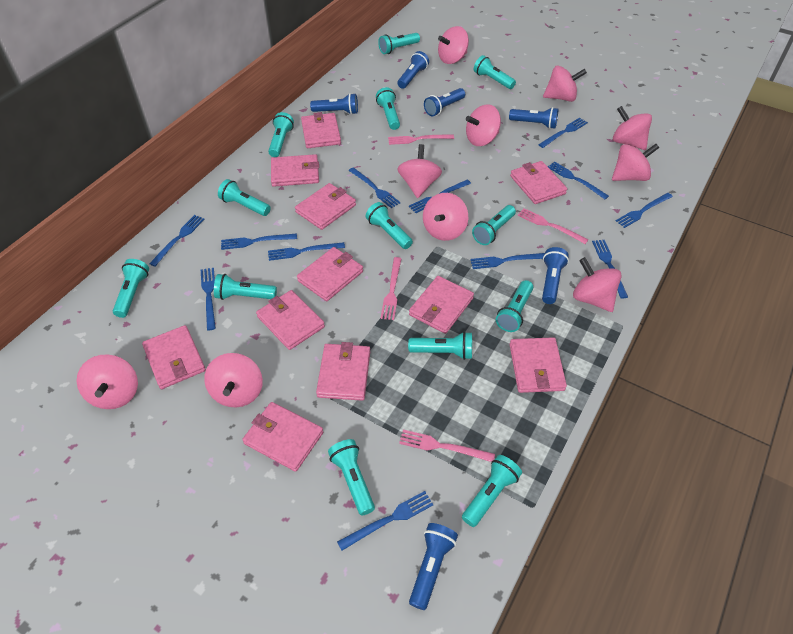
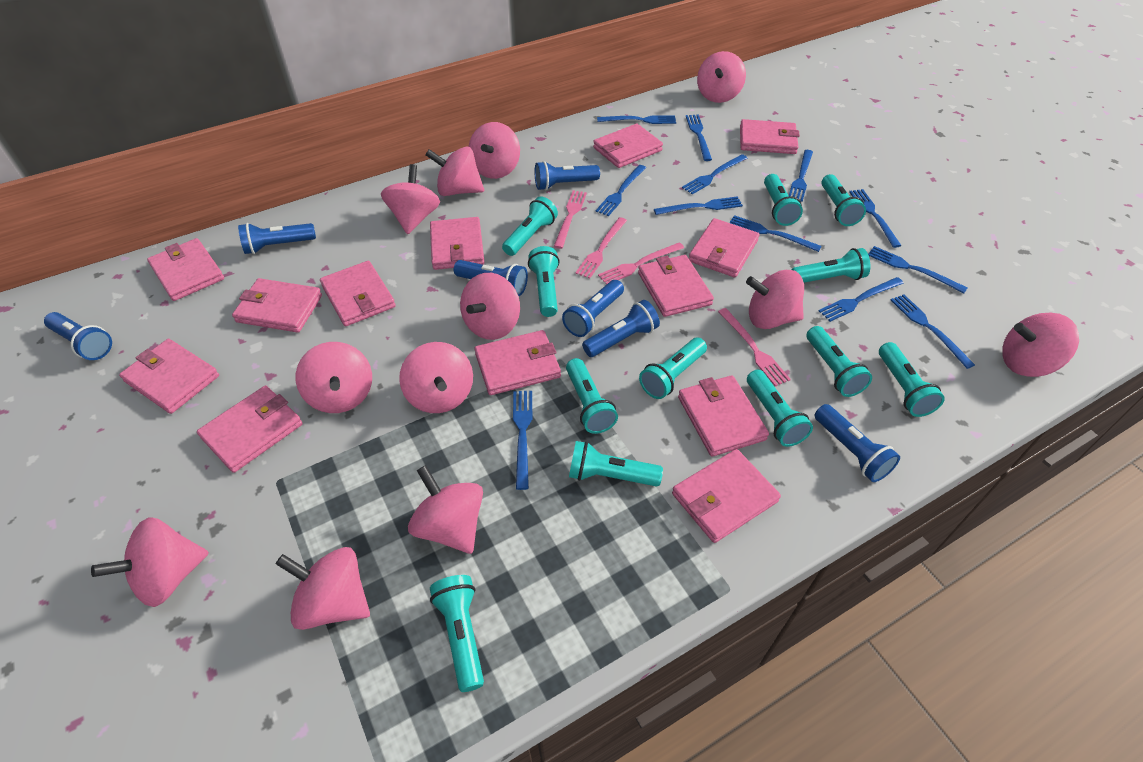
blue flashlight: [310,93,358,115] [397,51,429,89] [409,523,458,610] [424,88,465,116] [509,107,558,129] [542,247,569,304] = 6 -> [44,312,112,360] [238,223,316,254] [454,260,528,296] [535,161,600,190] [562,280,624,337] [582,300,660,357] [814,404,900,482] = 7
pink spinning top: [77,354,138,409] [204,353,263,407] [397,144,442,198] [423,193,468,241] [438,26,469,64] [466,104,501,146] [543,66,587,102] [573,257,622,312] [612,144,659,181] [613,106,652,150] = 10 -> [91,517,209,607] [276,547,370,630] [296,342,372,413] [381,164,440,234] [399,342,473,413] [408,465,483,554] [426,146,484,196] [460,273,520,340] [468,122,520,179] [697,51,746,103] [746,270,804,329] [1002,313,1079,377] = 12
pink wallet: [142,325,206,389] [242,402,323,472] [256,290,325,350] [271,154,319,187] [295,183,356,230] [297,247,363,301] [301,112,341,148] [316,342,370,401] [409,276,474,334] [509,337,567,393] [510,161,567,204] = 11 -> [119,339,219,414] [147,238,224,301] [197,386,303,473] [232,278,322,333] [320,261,396,326] [430,217,484,270] [475,330,561,395] [593,124,663,168] [638,255,714,317] [672,449,781,543] [678,375,769,457] [689,218,759,277] [740,119,800,154] = 13
turquoise flashlight: [113,259,149,318] [214,274,277,300] [218,179,271,216] [268,112,294,157] [328,439,375,515] [366,202,413,249] [376,87,400,130] [378,33,420,54] [408,332,472,360] [462,455,522,527] [472,205,516,245] [474,55,516,89] [496,280,533,332] = 13 -> [430,575,484,692] [502,196,558,256] [528,246,560,317] [566,358,618,434] [569,441,663,487] [639,338,707,399] [747,370,813,447] [764,174,803,226] [791,248,870,283] [807,326,872,397] [821,174,866,226] [879,342,945,417] = 12

